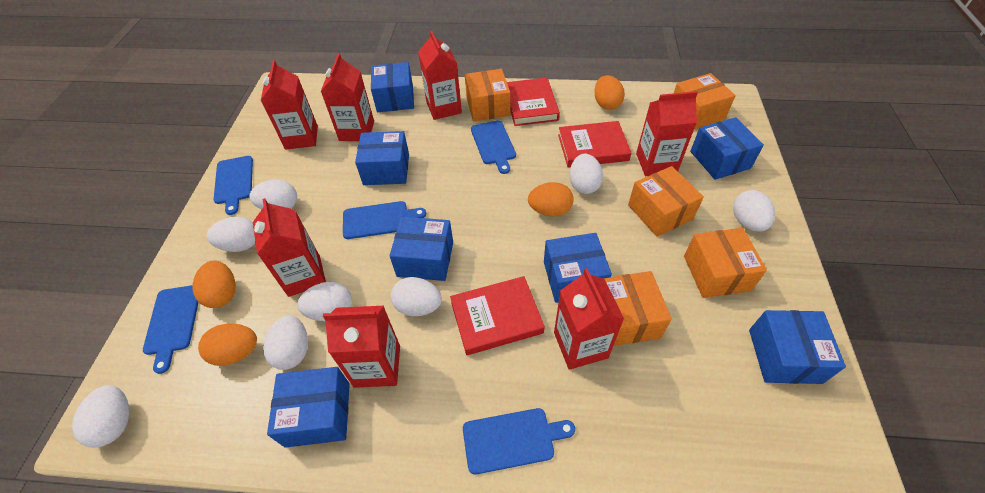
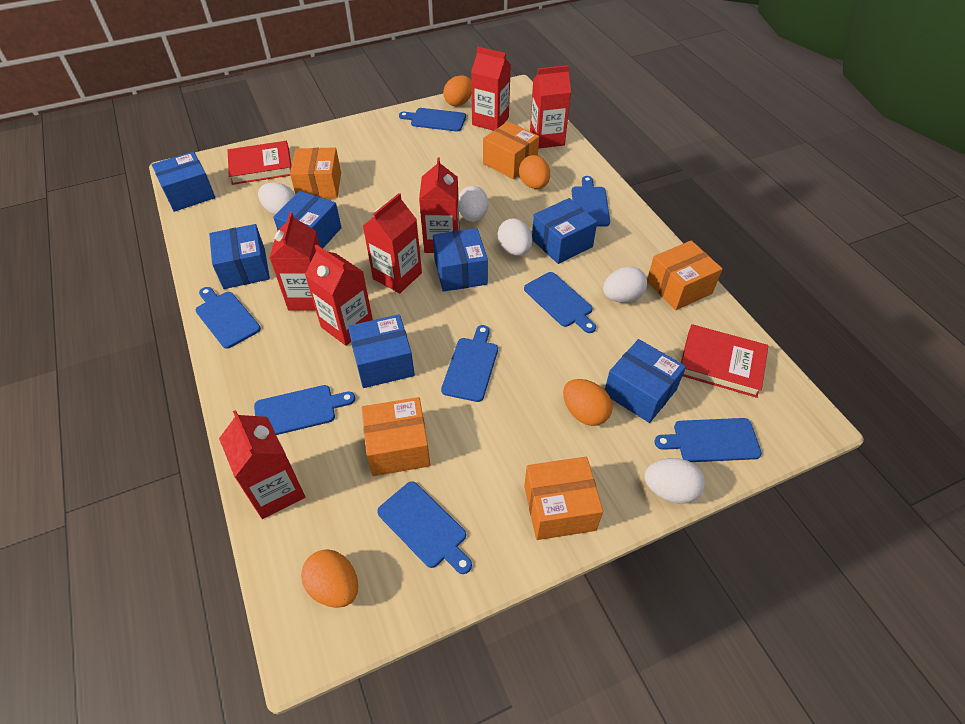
blue cutting board: [143,285,199,374] [214,156,253,215] [343,201,426,239] [463,408,575,475] [471,120,516,174] = 5 -> [196,287,261,349] [254,385,355,435] [377,481,472,574] [399,108,466,132] [441,325,498,402] [524,272,596,333] [572,176,610,227] [654,418,762,462] = 8
red book: [450,276,545,355] [507,78,560,126] [558,121,631,167] = 3 -> [228,141,292,185] [681,324,768,398] = 2
white egg: [72,385,129,447] [207,217,256,252] [249,180,297,210] [263,315,308,370] [297,282,352,321] [391,277,442,316] [569,154,603,194] [733,190,775,232] = 8 -> [258,182,295,215] [458,186,488,222] [498,218,532,256] [603,267,647,303] [644,458,705,504] = 5

